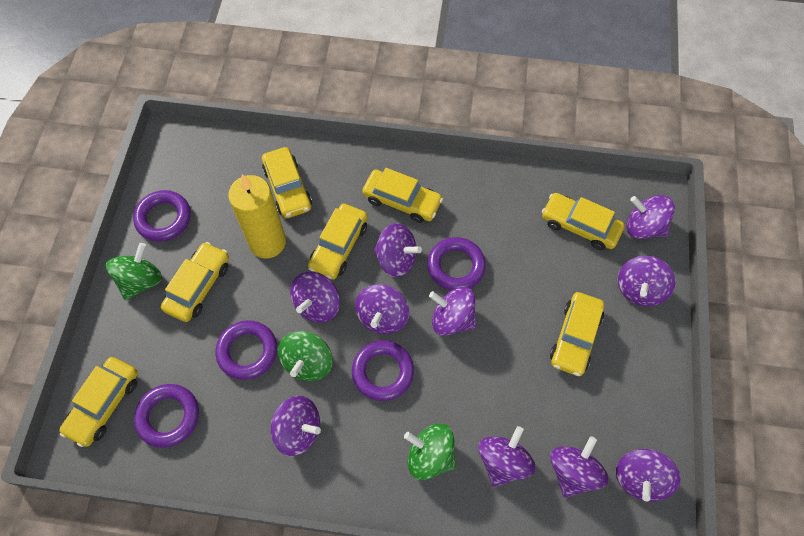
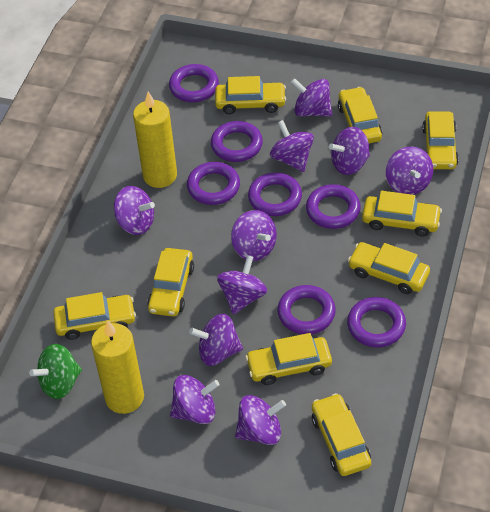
green spinning top: [106,243,162,300] [278,331,332,381] [404,424,456,480] = 3 -> [29,344,82,399] = 1
purple ring: [133,190,191,242] [134,384,199,448] [216,320,277,380] [352,340,414,401] [427,237,486,291] = 5 -> [169,64,219,102] [187,162,240,205] [211,121,263,162] [248,173,302,216] [277,285,336,334] [306,184,361,229] [347,297,406,348] = 7
yellow candle: [228,174,286,258] = 1 -> [91,320,144,414] [133,92,177,188] = 2
yellow car: [59,357,138,447] [161,242,229,322] [262,147,312,218] [308,204,368,279] [362,168,443,223] [542,193,625,250] [550,292,604,376] = 7 -> [53,292,136,340] [147,248,194,316] [215,76,286,114] [245,333,332,385] [312,393,371,476] [338,87,382,143] [348,242,430,294] [362,191,442,237] [422,111,459,169] = 9

